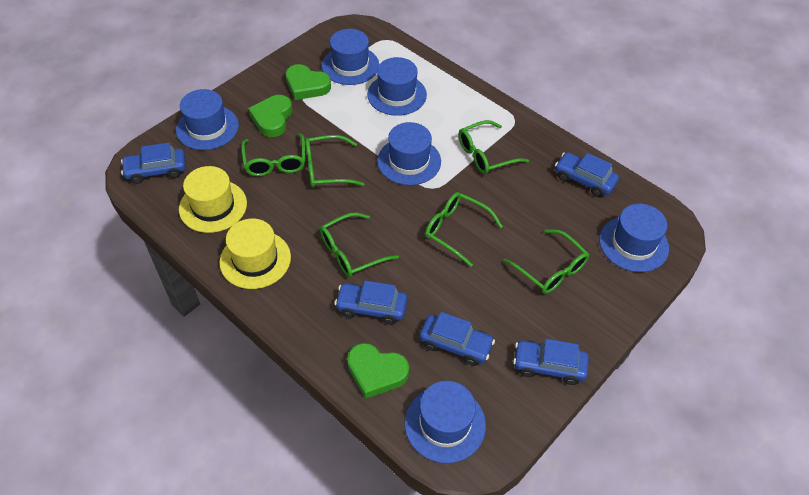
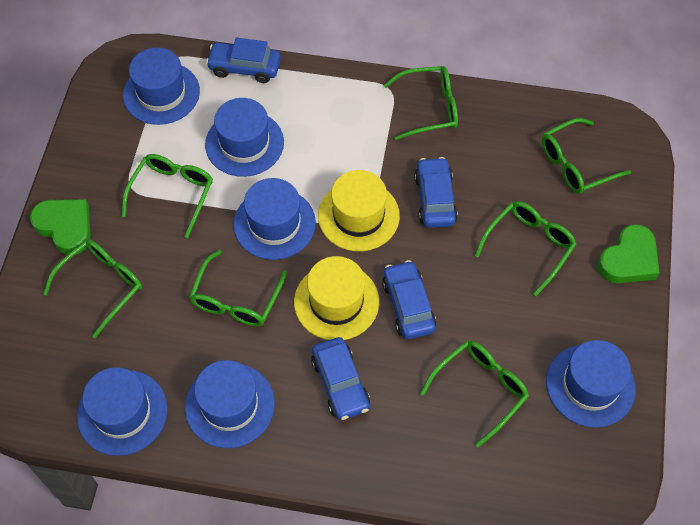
blue car: [121,143,186,184] [335,280,407,325] [419,312,495,366] [513,339,589,385] [555,152,619,197] = 5 -> [206,38,281,83] [311,337,370,420] [382,260,436,339] [414,157,458,228] = 4
green glasses: [241,134,305,176] [305,135,364,188] [320,212,399,277] [425,192,503,267] [458,120,529,174] [503,229,589,294] = 6 -> [43,240,142,338] [122,154,213,238] [189,250,287,326] [384,66,458,140] [420,340,529,448] [475,201,576,296] [541,118,631,194] = 7
green heart: [248,95,292,137] [286,64,331,100] [347,343,409,399] = 3 -> [30,199,91,255] [598,224,659,283] = 2

